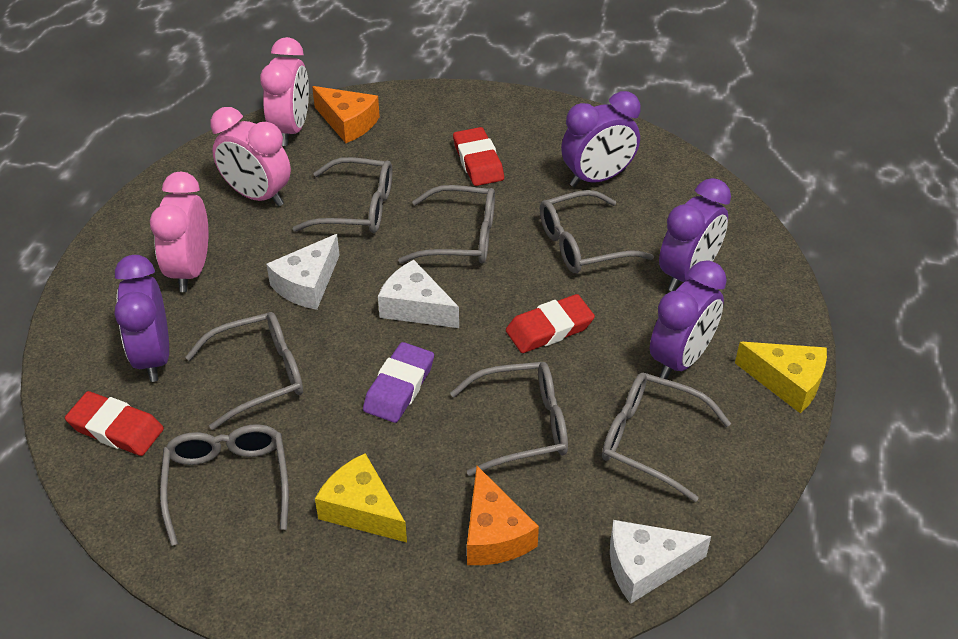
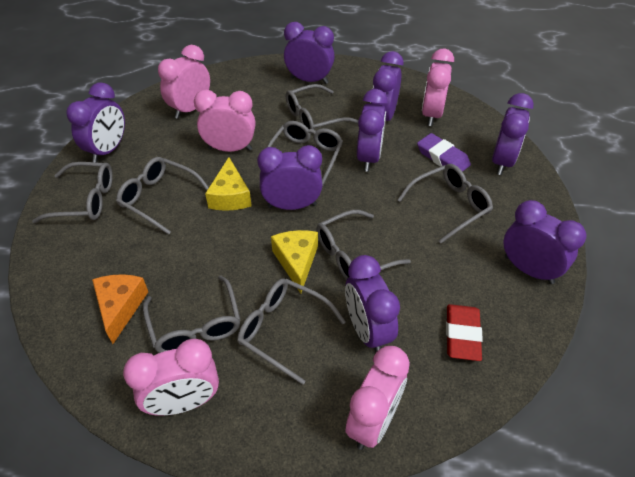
grey glasses: [160,424,289,546] [185,312,303,430] [292,157,392,233] [398,185,495,263] [450,362,568,476] [540,190,654,273] [602,373,731,502] = 7 -> [32,162,113,223] [116,157,209,235] [143,275,241,353] [237,278,346,385] [266,121,343,187] [286,84,358,134] [316,210,411,280] [397,164,493,243] = 8
orange cheese: [312,86,380,143] [467,466,539,565] = 2 -> [92,274,148,344] = 1
pink clock: [150,171,208,292] [210,107,291,206] [260,37,309,146] = 3 -> [123,339,219,416] [158,45,210,119] [194,90,255,152] [346,346,410,450] [422,48,454,126] = 5
purple clock: [114,255,169,382] [561,91,641,187] [650,260,727,379] [659,178,731,291] = 4 -> [66,83,125,163] [257,145,323,210] [284,22,335,84] [345,255,400,352] [357,89,388,172] [370,51,403,121] [492,93,534,175] [504,200,586,284] = 8
red eraser: [65,391,164,456] [453,127,504,186] [506,294,595,353] = 3 -> [446,304,483,361] = 1
white cheese: [266,234,340,310] [378,260,459,328] [610,520,711,604] = 3 -> none = 0

